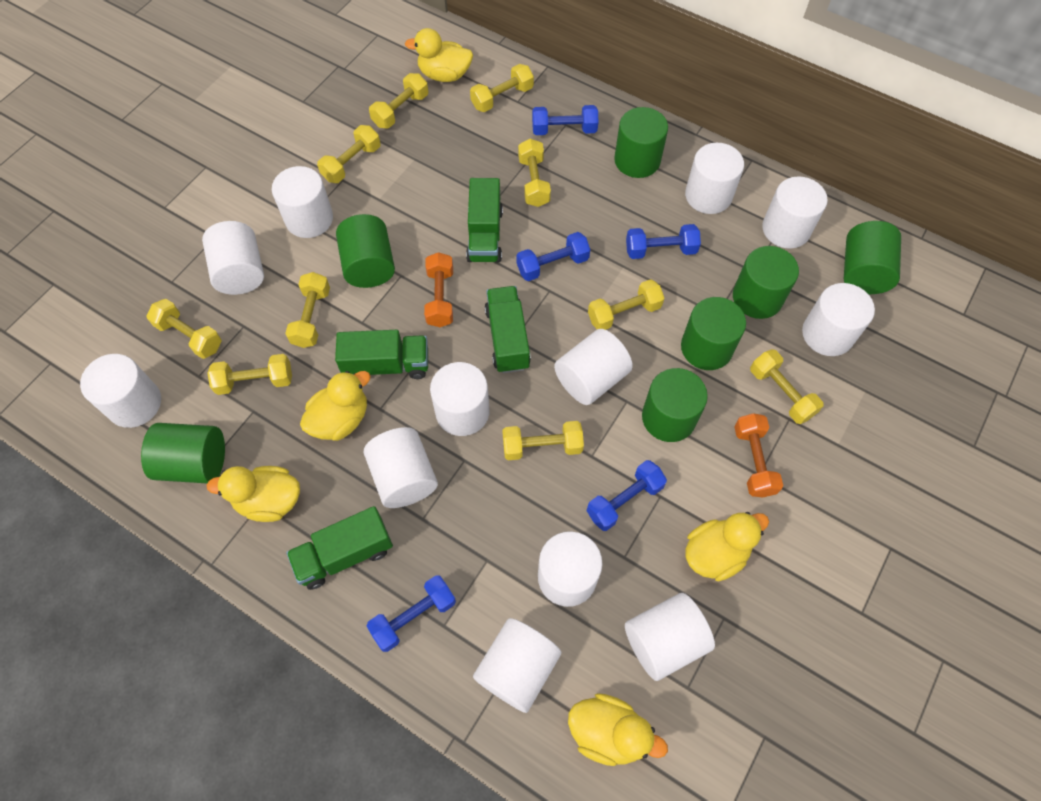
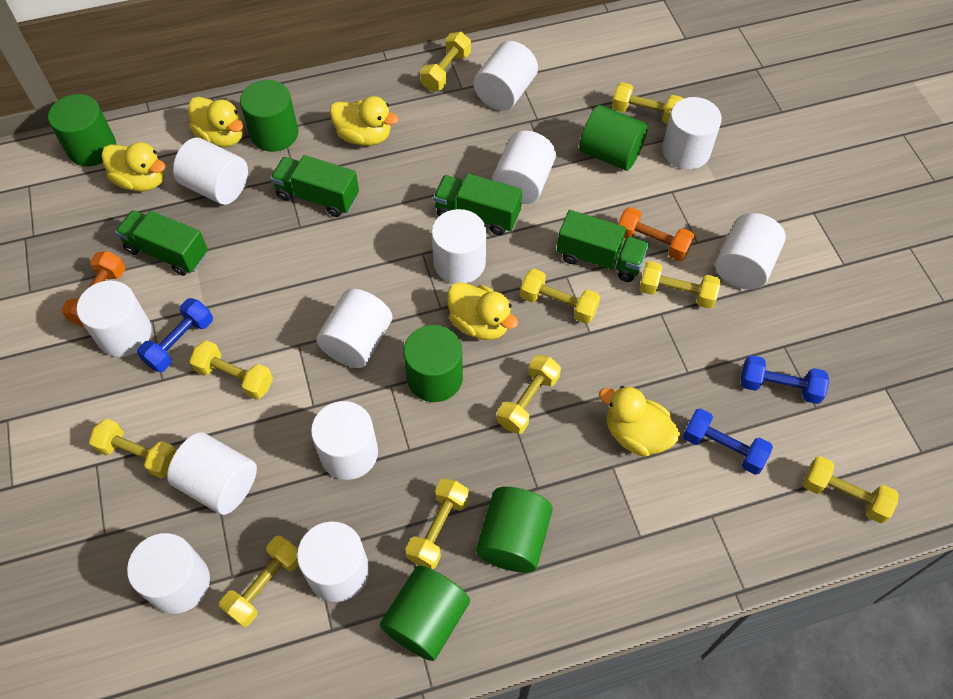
blue dumbbell: [366,575,456,652] [517,232,590,281] [532,105,598,135] [587,460,667,531] [626,224,701,259] = 5 -> [137,298,213,372] [683,408,773,475] [741,355,829,404] = 3
green cylinder: [141,423,225,483] [336,214,395,288] [614,107,668,178] [642,368,708,442] [681,297,746,370] [733,246,799,319] [844,221,901,294] = 7 -> [48,94,116,166] [240,80,298,152] [380,566,470,661] [403,325,463,402] [476,487,553,573] [579,105,648,171] = 6

